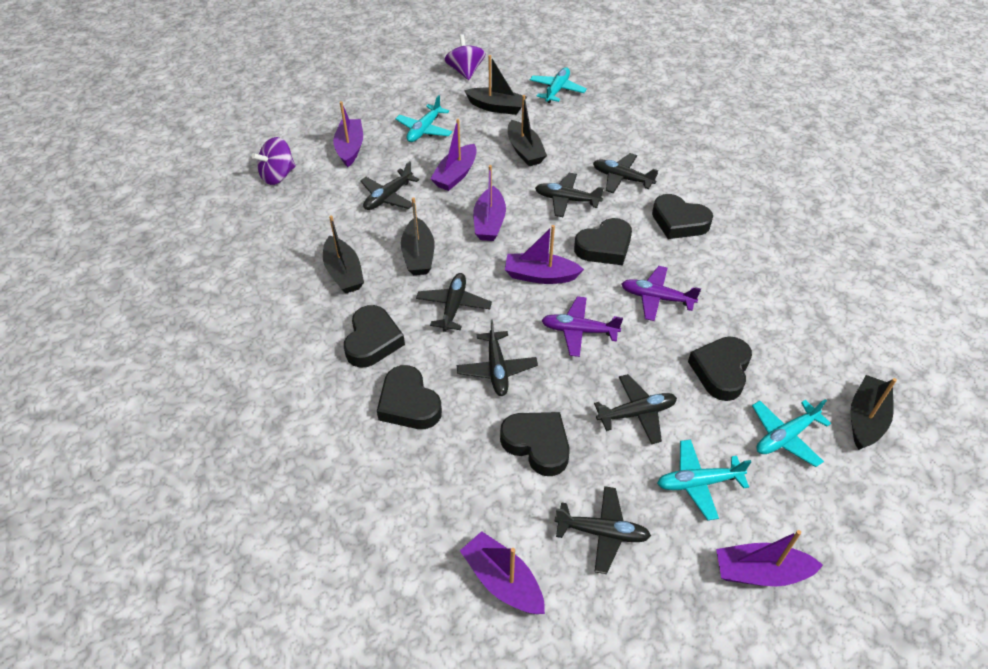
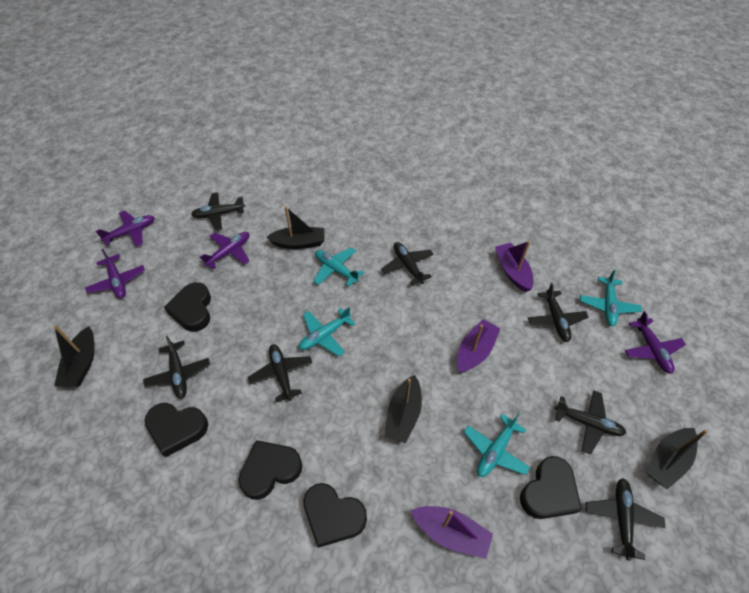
black boat: [323,215,364,293] [401,198,435,275] [464,55,527,115] [508,95,547,166] [850,375,897,450] = 5 -> [54,325,95,387] [266,206,324,249] [384,375,422,443] [646,428,708,490] = 4
black heart: [344,305,405,368] [377,365,442,429] [500,412,570,476] [574,218,632,265] [652,194,713,239] [688,336,752,401] = 6 -> [145,403,208,457] [164,282,211,332] [238,440,302,500] [303,483,367,548] [520,456,582,519] = 5
purple boat: [333,101,363,167] [430,119,477,191] [460,531,545,614] [473,165,506,241] [505,225,584,284] [716,530,823,586] = 6 -> [411,506,493,559] [457,319,500,373] [495,241,534,292] = 3
purple plane: [541,296,623,357] [622,266,701,321] = 2 -> [85,249,145,298] [96,211,155,247] [199,232,250,270] [625,311,686,374] = 4
purple spinning top: [252,137,296,185] [445,34,485,80] = 2 -> none = 0

